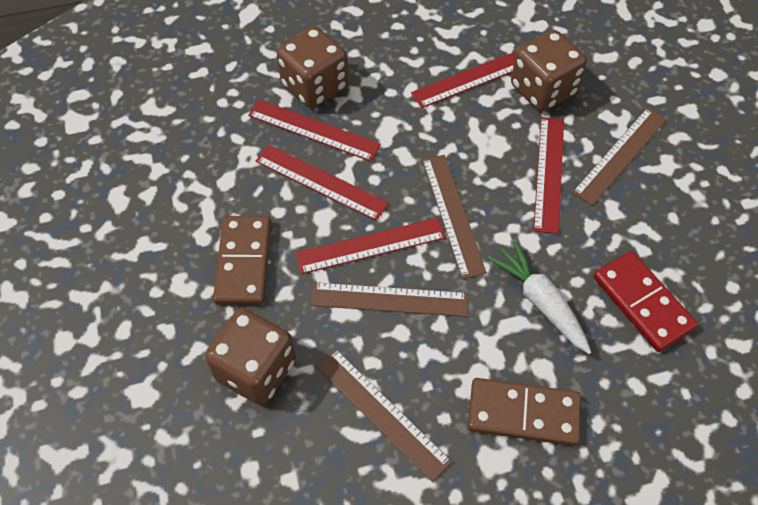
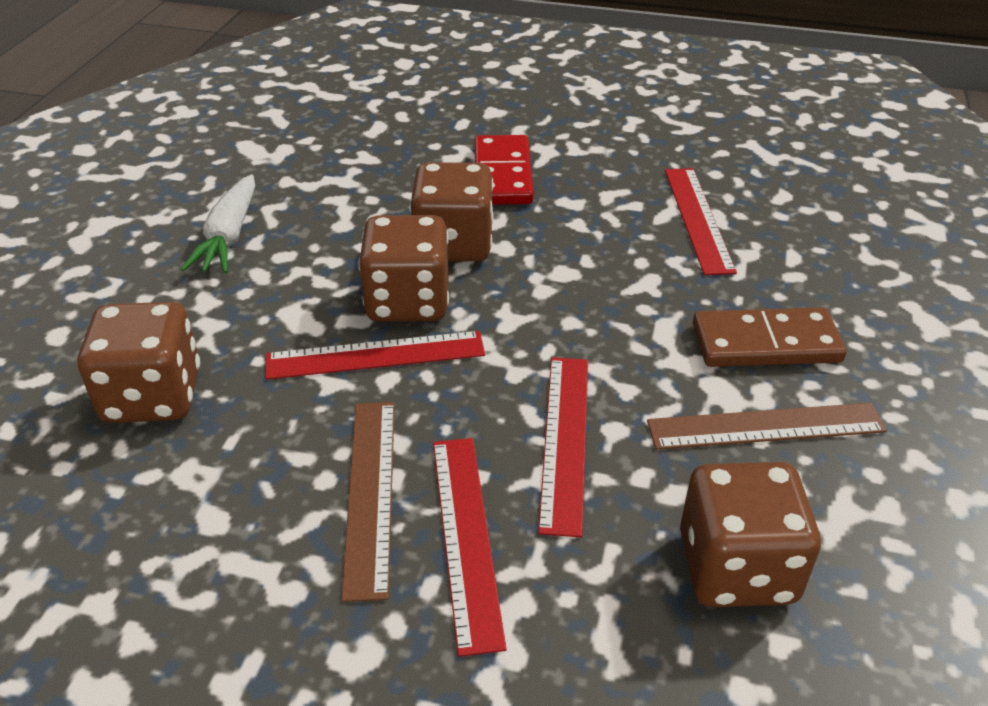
brown dice: [205,308,296,405] [277,26,348,108] [511,30,587,112] = 3 -> [78,302,200,423] [359,215,449,321] [410,162,494,261] [680,462,821,607] = 4
brown domino: [213,216,271,305] [468,378,581,446] = 2 -> [693,307,847,367] = 1
brown ruler: [311,282,468,317] [315,348,452,482] [422,155,487,279] [572,108,667,206] = 4 -> [341,402,395,602] [647,403,887,450] = 2
red ruler: [248,100,381,162] [256,145,389,221] [295,218,446,274] [411,51,517,108] [533,117,564,234] = 5 -> [265,331,485,380] [433,438,507,657] [538,357,588,537] [665,168,737,275] = 4

